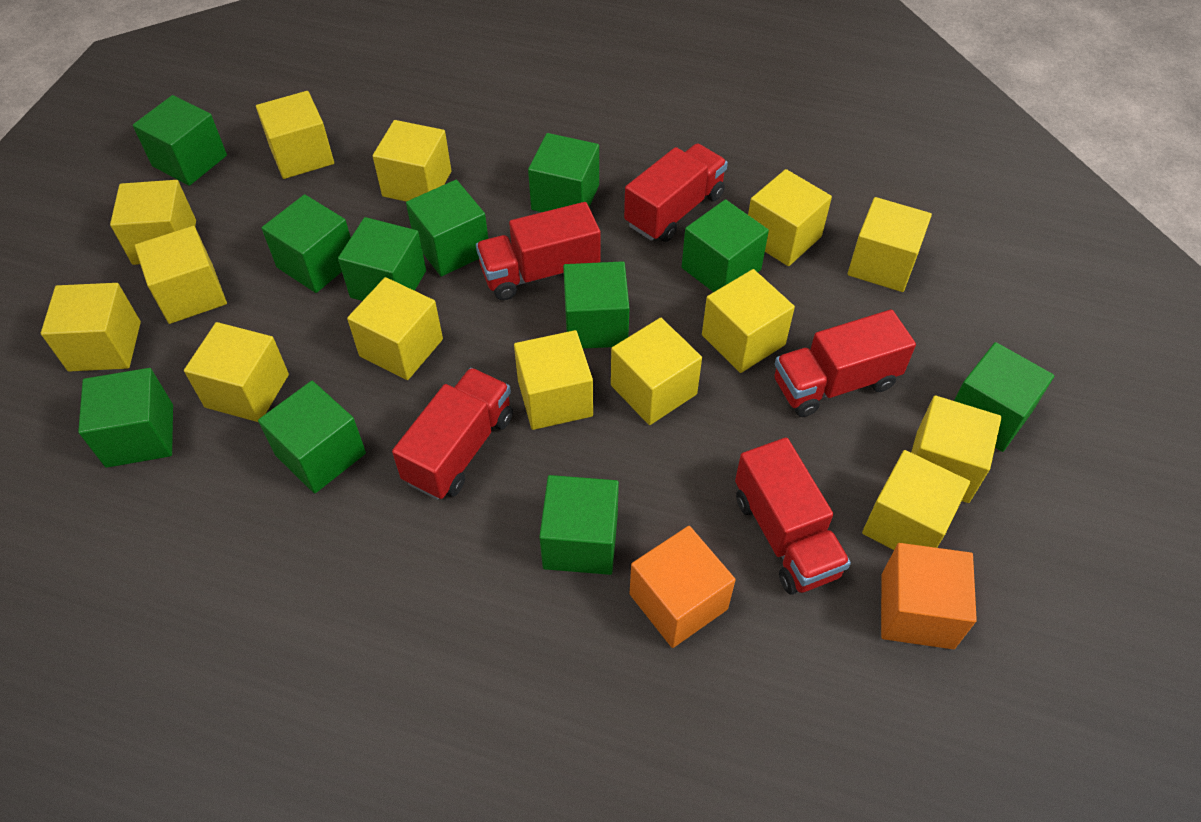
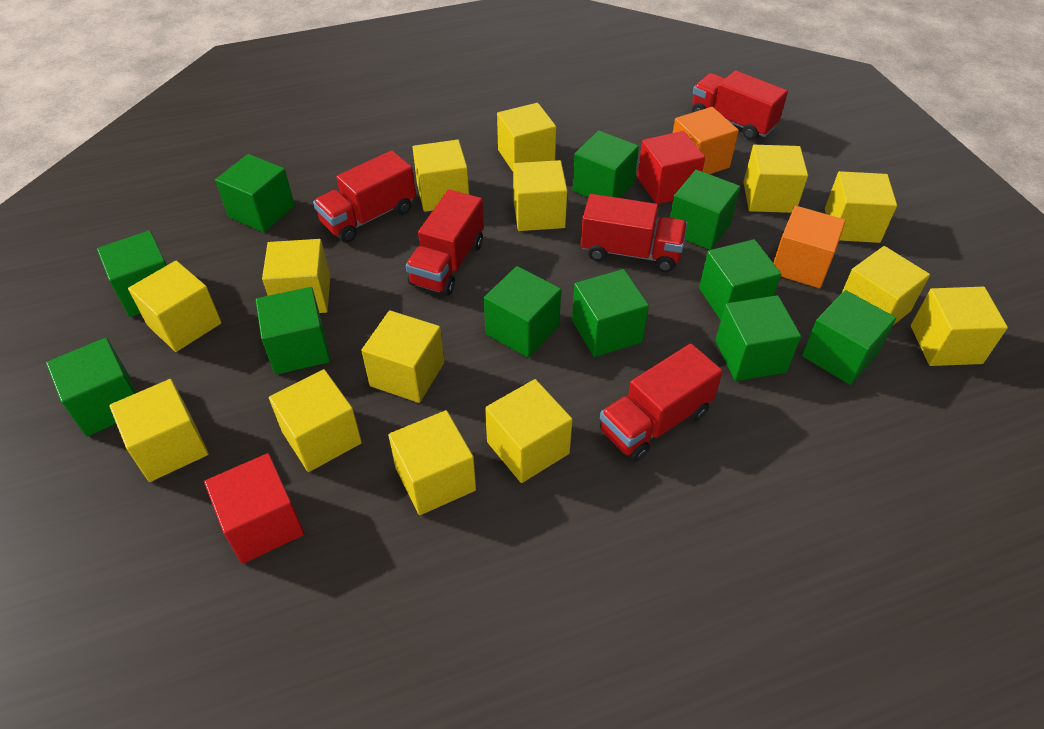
red cube: none = 0 -> [204,453,304,564] [637,131,705,204] = 2

